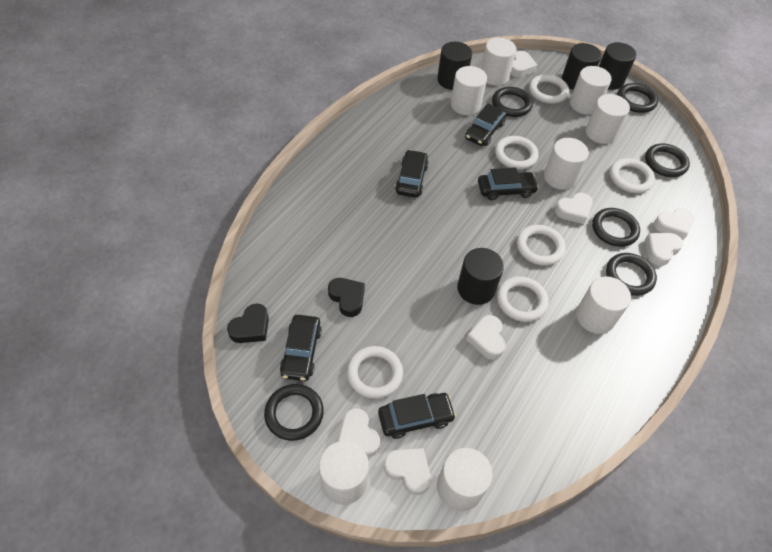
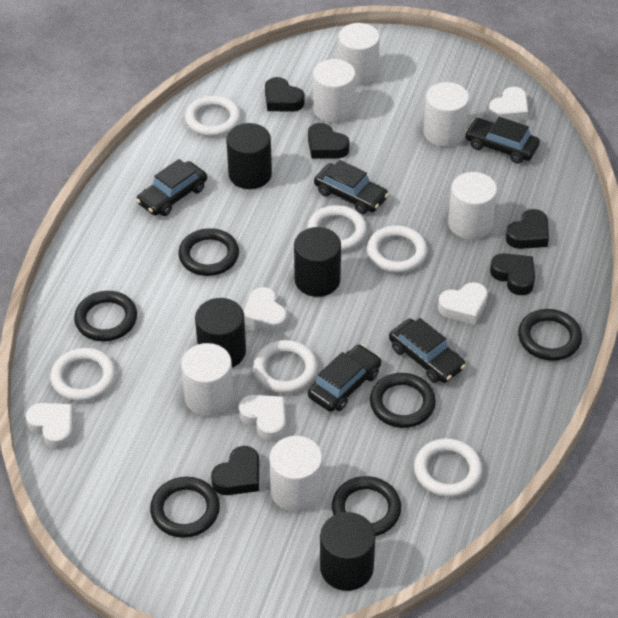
black heart: [227,303,269,343] [328,278,365,317] = 2 -> [211,446,259,495] [265,77,305,112] [308,123,349,159] [490,253,535,295] [506,209,549,249] = 5
white cylinder: [319,441,369,505] [437,448,493,511] [451,66,487,115] [481,38,516,86] [544,138,589,190] [570,66,612,115] [576,276,631,334] [586,94,630,144] = 8 -> [181,343,234,417] [269,436,322,512] [313,59,355,123] [338,23,380,86] [423,82,469,147] [448,172,497,240] = 6
white heart: [337,408,380,458] [384,448,431,495] [466,315,506,360] [510,51,538,77] [555,193,593,224] [645,233,683,266] [654,208,694,240] = 7 -> [26,403,74,449] [239,395,286,441] [243,287,287,333] [438,282,488,324] [488,87,528,121] = 5

